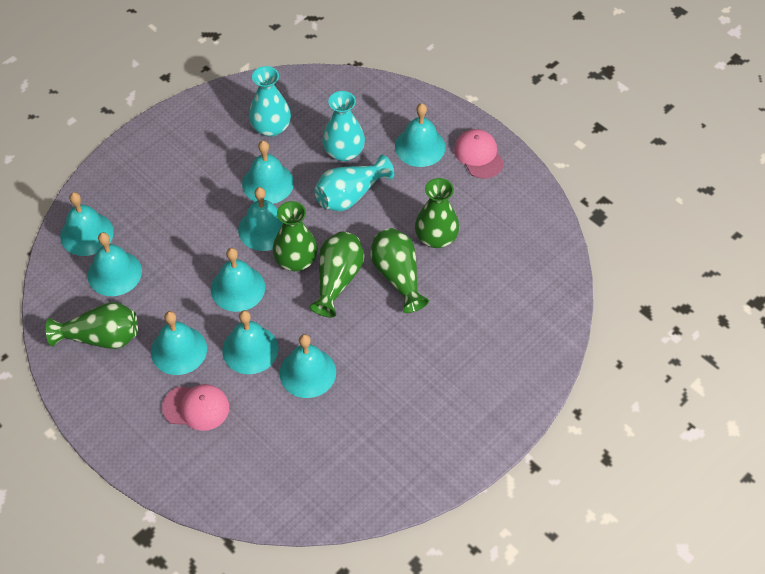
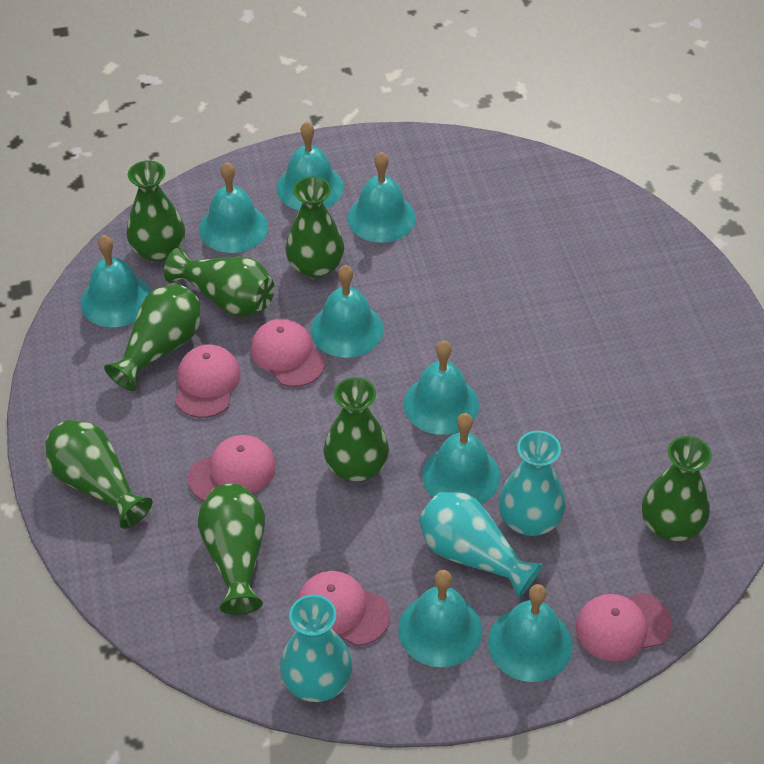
green vase: [46,302,138,349] [272,201,318,271] [309,232,365,317] [370,228,429,313] [415,178,459,248] = 5 -> [45,420,153,529] [104,284,200,391] [126,161,185,262] [164,248,274,317] [197,484,265,615] [285,176,344,279] [324,377,389,482] [642,436,712,541] = 8
pink cap: [162,384,229,431] [454,129,504,179] = 2 -> [175,345,241,418] [188,435,276,501] [251,319,325,387] [297,571,390,646] [576,593,672,661] = 5

